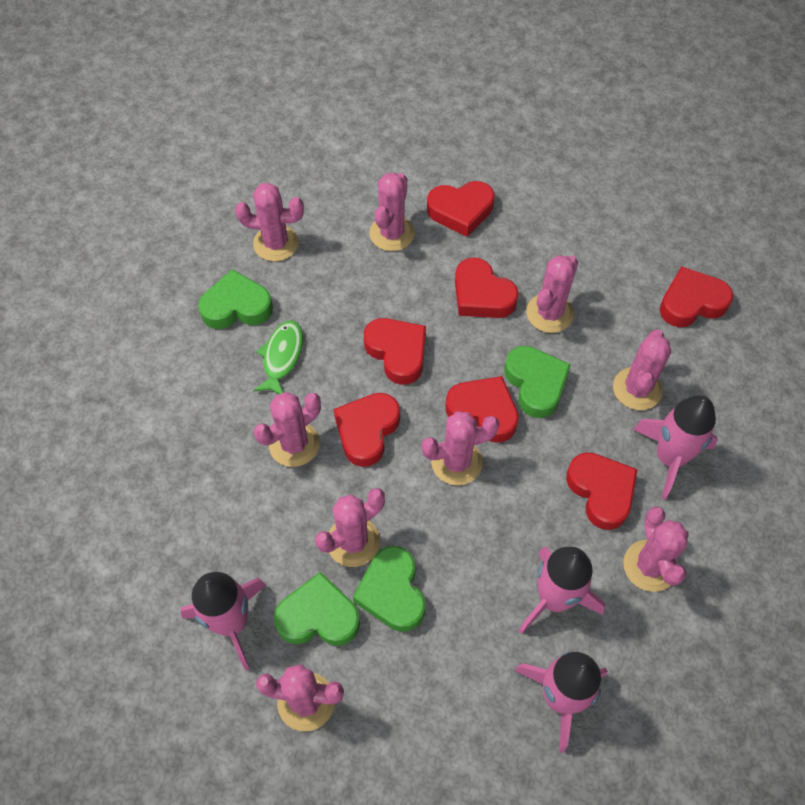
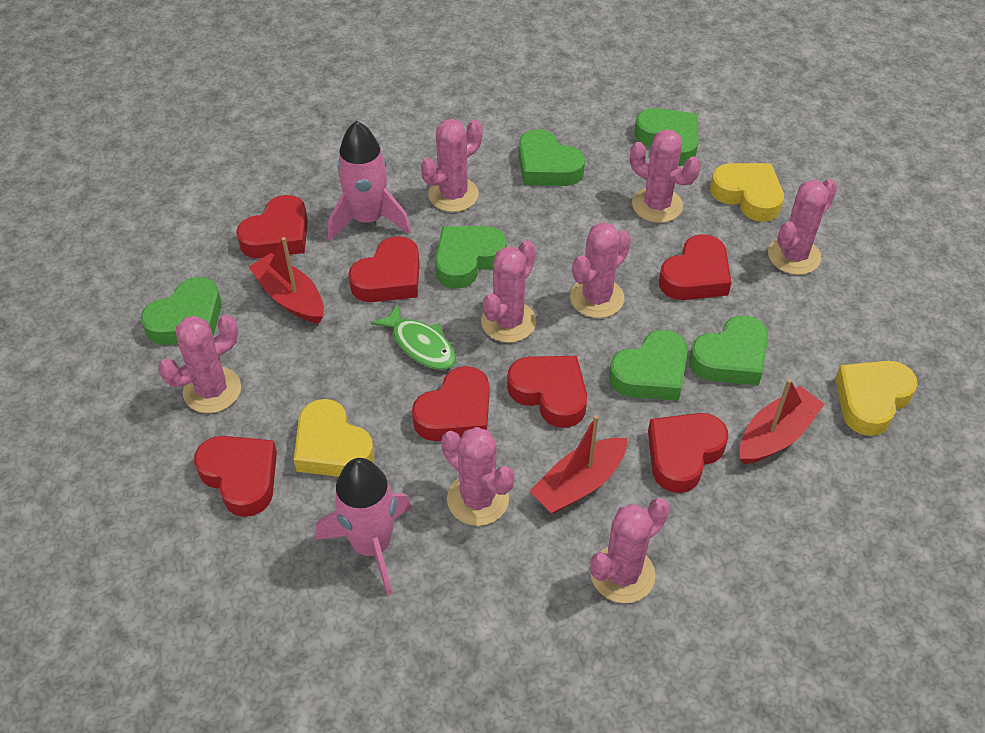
green heart: [198,269,273,329] [274,572,360,646] [353,546,425,632] [504,346,571,418] = 4 -> [141,277,222,345] [435,226,507,289] [518,129,585,186] [609,330,688,401] [634,108,699,166] [689,315,768,385] = 6
pink cactus: [235,183,304,262] [254,392,321,467] [256,664,344,732] [315,488,385,567] [369,173,415,251] [421,411,500,486] [526,255,578,333] [613,330,671,410] [623,507,689,592] = 9 -> [158,315,241,413] [421,119,482,212] [441,427,515,526] [481,241,536,343] [570,222,631,318] [590,498,670,603] [630,129,701,223] [768,179,837,275] = 8
pink rocket: [180,572,266,670] [514,652,608,753] [519,547,605,634] [633,395,718,500] = 4 -> [316,458,412,595] [328,121,411,241] = 2
red boat: none = 0 -> [249,237,324,324] [530,415,627,513] [739,379,825,464] = 3
yellow heart: none = 0 -> [294,399,374,477] [710,163,784,222] [835,361,918,436] = 3

